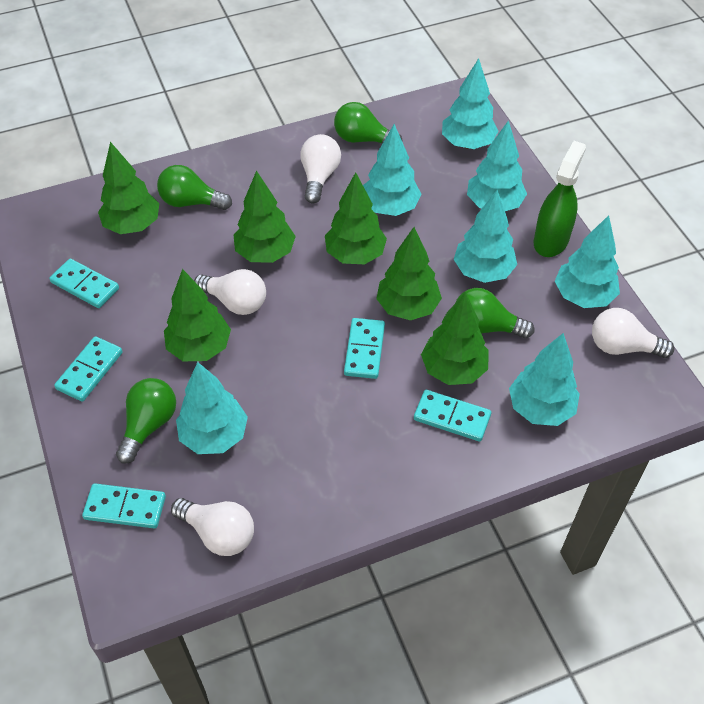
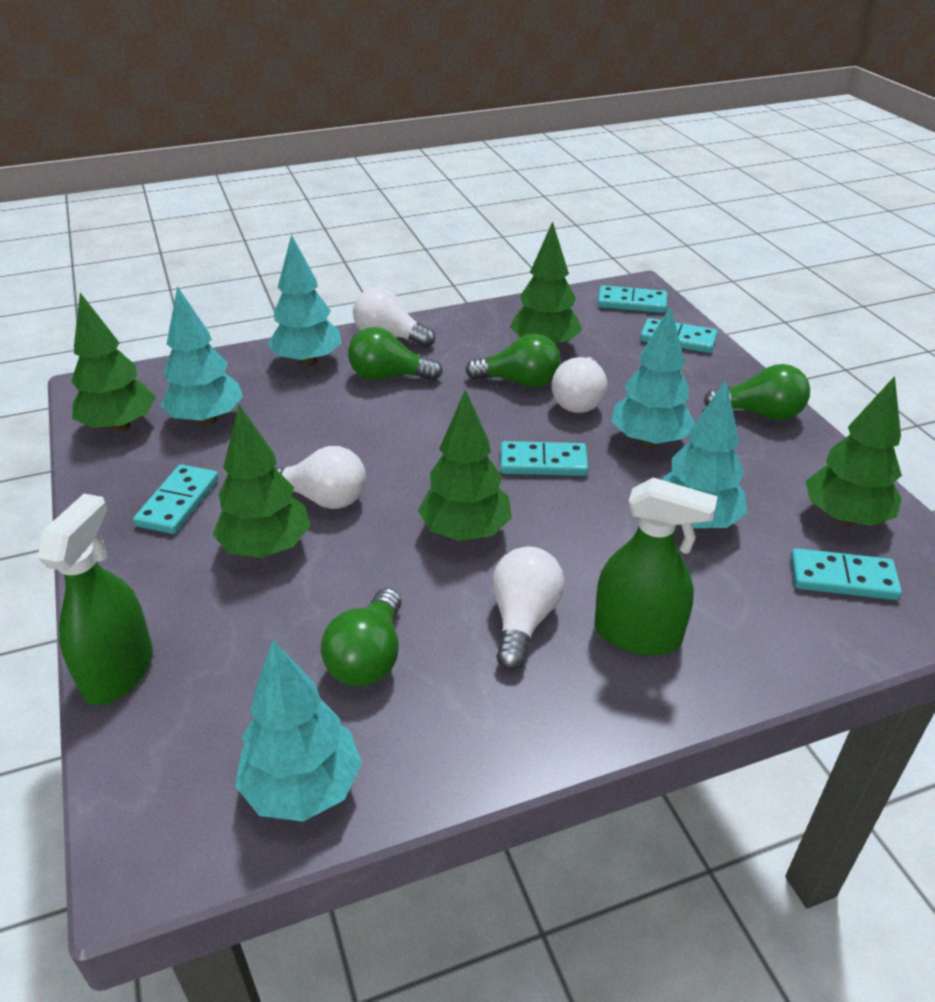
green spray bottle: [534,141,586,257] = 1 -> [37,494,153,705] [594,478,718,655] = 2
green tree: [98,142,159,234] [164,269,231,361] [234,170,296,263] [325,172,387,264] [376,227,442,320] [421,292,489,385] = 6 -> [71,293,156,433] [213,405,311,558] [418,390,512,541] [510,221,582,343] [805,376,902,526] = 5
turquoise tree: [176,362,248,454] [363,124,422,216] [442,58,498,149] [454,190,517,283] [467,120,527,211] [509,333,580,426] [555,215,620,308] = 7 -> [160,286,243,426] [235,640,362,822] [268,234,342,367] [611,305,695,447] [662,380,747,530] = 5

